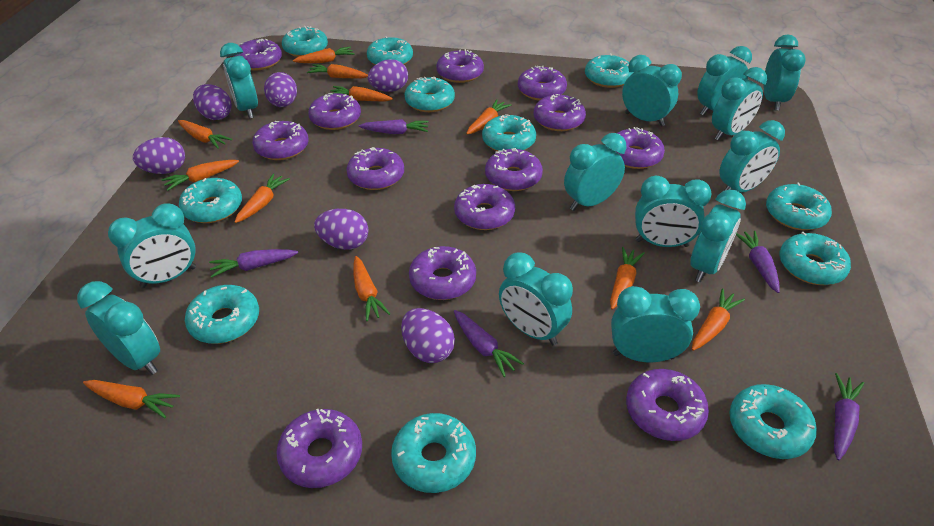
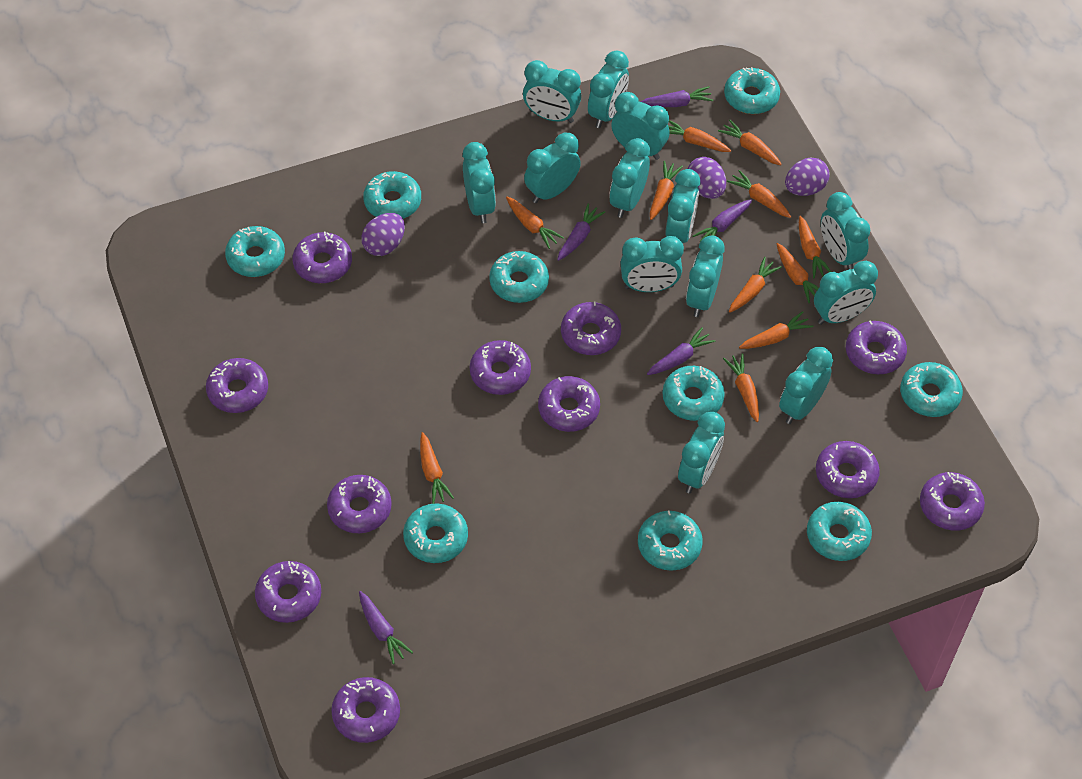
purple donut: [234,39,282,71] [252,121,309,160] [276,409,362,488] [308,93,361,130] [346,147,404,190] [409,246,476,300] [436,49,484,83] [454,184,515,230] [485,148,543,191] [518,66,567,101] [534,94,586,131] [614,127,665,169] [626,369,709,441] = 13 -> [206,358,268,413] [255,561,321,623] [293,232,352,283] [327,475,392,533] [331,677,400,743] [470,340,531,395] [538,376,600,432] [561,302,621,355] [816,441,880,498] [846,320,907,374] [920,472,985,531] = 11
purple egg: [133,137,185,174] [193,84,232,120] [264,72,297,107] [314,209,369,250] [368,59,408,92] [401,308,455,363] = 6 -> [361,213,405,256] [688,157,726,199] [785,158,830,196] = 3
turquoise donut: [179,178,242,223] [185,285,259,344] [282,26,328,57] [367,36,413,65] [391,413,476,493] [404,77,455,112] [482,114,536,152] [585,54,634,88] [729,384,817,459] [766,183,832,230] [779,232,851,285] = 11 -> [225,226,285,277] [363,171,421,219] [403,503,468,563] [489,251,549,303] [638,511,703,571] [662,366,725,421] [724,67,780,114] [807,502,872,561] [900,362,963,417] = 9

